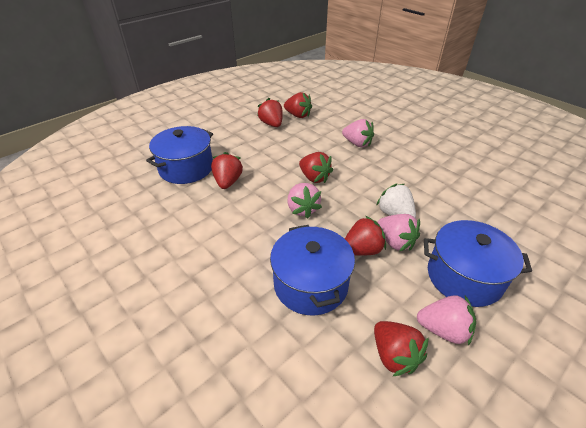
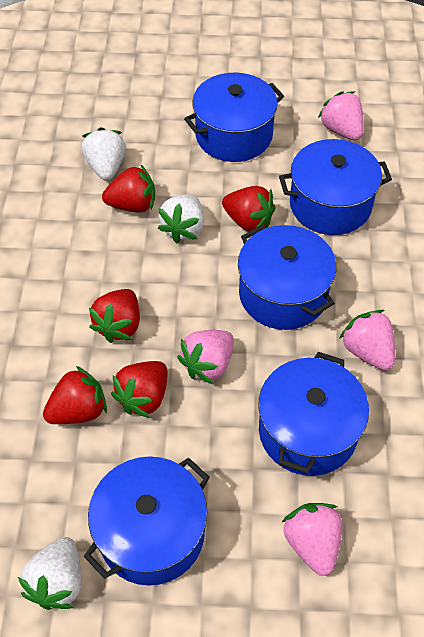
blue pot: [146,126,213,184] [270,225,355,316] [424,220,532,307] = 3 -> [83,456,210,586] [184,73,284,162] [238,225,336,330] [258,352,369,476] [279,139,392,235] = 5
red strawberry: [211,152,243,189] [257,98,283,127] [284,92,312,118] [299,152,333,183] [345,216,386,256] [374,321,429,377] = 6 -> [43,366,107,424] [89,289,140,343] [102,165,155,213] [111,361,168,418] [222,186,275,232] = 5
white strawberry: [376,184,416,218] = 1 -> [18,537,81,610] [82,127,126,181] [158,194,204,243] = 3

